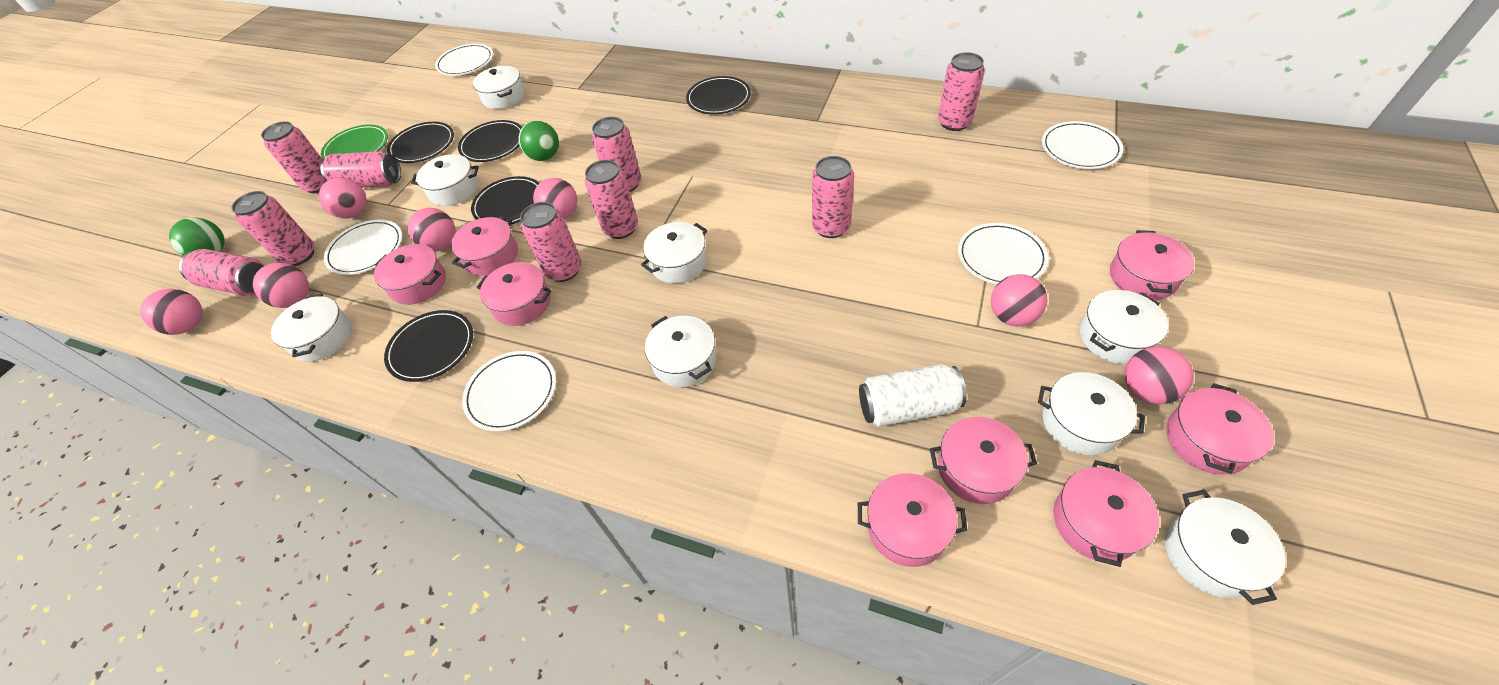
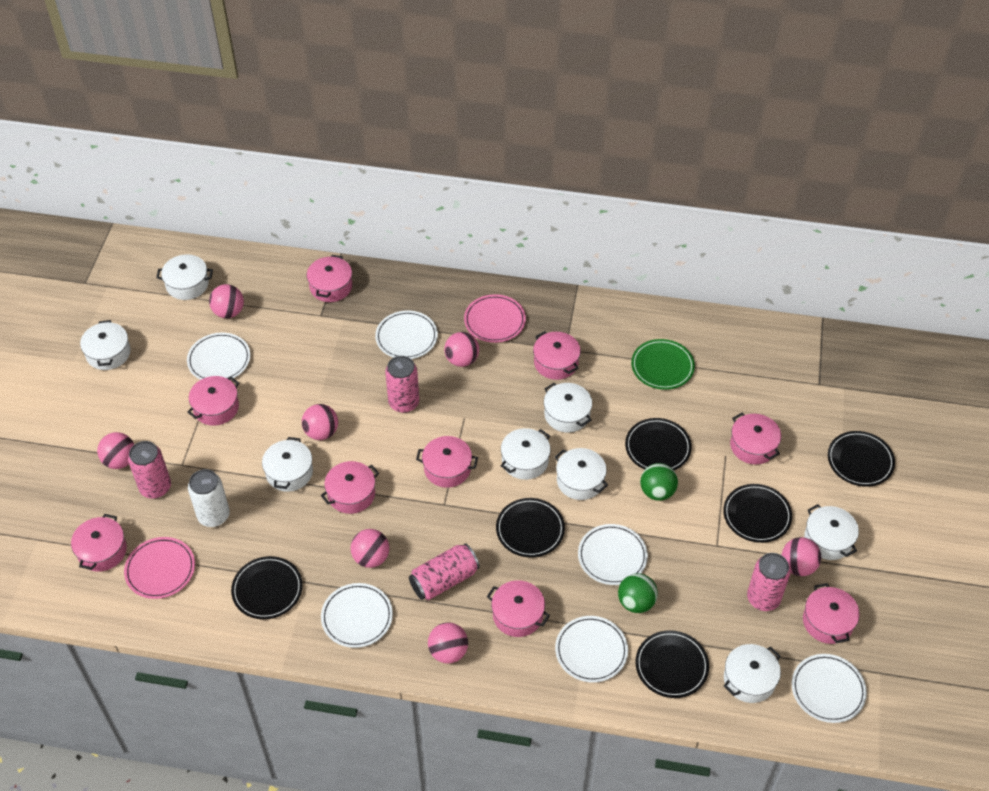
black plate: [384,310,473,382] [387,122,454,163] [458,120,522,162] [471,176,539,225] [686,76,751,114] = 5 -> [231,556,303,619] [496,498,565,557] [625,418,692,470] [635,630,709,698] [723,484,792,543] [828,431,895,487] = 6
pink can: [179,249,264,296] [231,191,314,266] [261,121,326,193] [320,151,401,188] [520,202,581,282] [585,160,638,239] [592,117,641,192] [812,156,854,238] [938,52,985,131] = 9 -> [128,441,171,498] [385,356,419,413] [409,543,480,600] [747,553,790,611] = 4
pink plate: none = 0 -> [124,537,195,599] [464,294,526,343] = 2
pink pot: [374,244,446,305] [451,216,518,276] [477,262,551,326] [858,473,967,567] [930,417,1037,504] [1053,460,1159,567] [1110,230,1194,300] [1166,383,1274,474] = 8 -> [71,514,127,572] [187,376,239,426] [307,255,352,302] [321,461,379,514] [416,436,478,488] [487,580,550,637] [533,331,581,380] [730,413,781,465] [803,583,860,644] = 9
white plate: [324,220,402,275] [435,44,493,76] [462,351,556,431] [958,223,1049,285] [1042,121,1123,169] = 5 -> [187,332,250,380] [321,583,393,648] [375,311,438,359] [555,616,628,683] [578,524,648,585] [792,654,867,723] = 6

